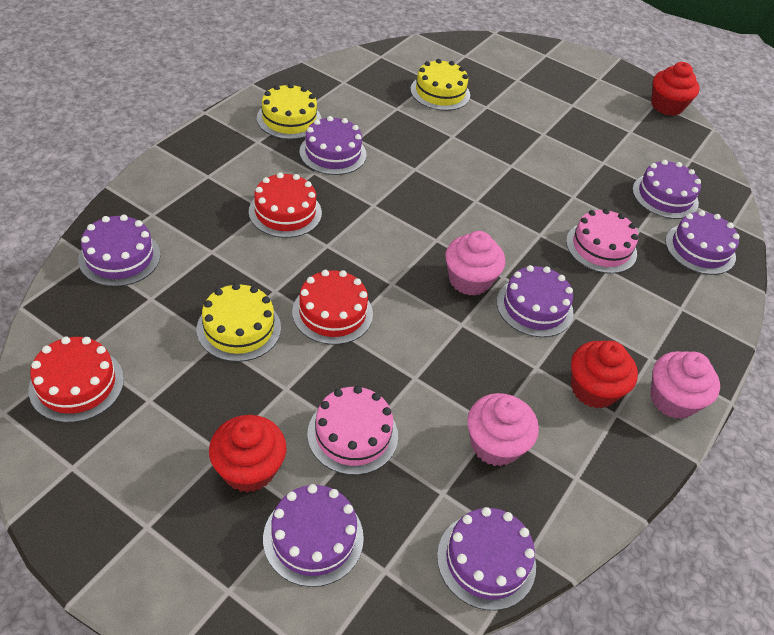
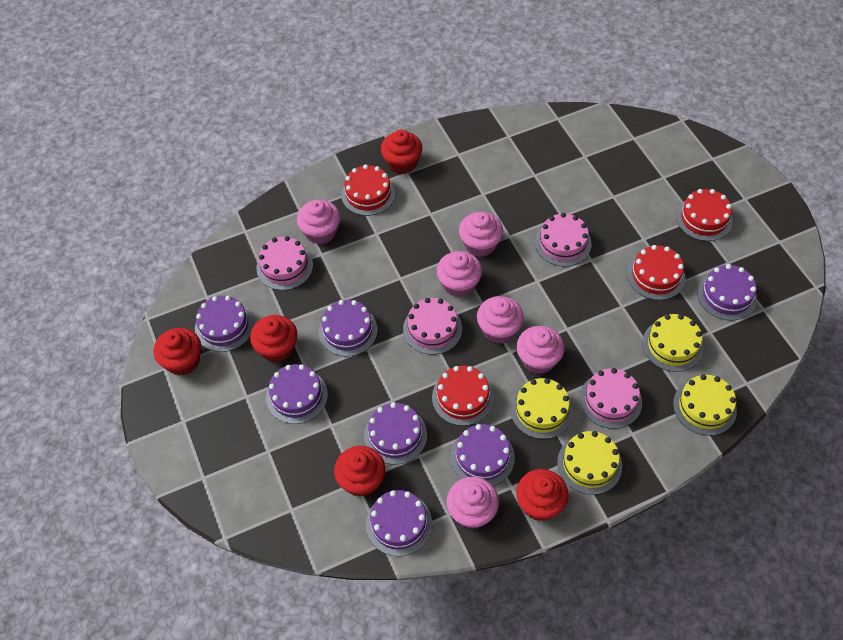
pink cake: [307,386,398,475] [566,208,638,274] = 2 -> [256,236,313,290] [403,298,462,355] [535,213,591,267] [580,368,642,429] = 4
pink cupcake: [445,231,505,296] [467,393,539,466] [650,351,720,419] = 3 -> [297,200,340,244] [437,251,482,297] [446,477,499,529] [459,212,503,257] [477,296,524,344] [516,326,564,374] = 6
red cake: [29,337,124,423] [249,172,322,238] [292,270,373,345] = 3 -> [341,164,395,216] [432,366,494,426] [627,245,685,300] [676,189,733,241] = 4
red cupcake: [209,415,286,492] [571,341,638,409] [651,62,700,116] = 3 -> [154,328,201,376] [250,315,297,362] [334,446,385,497] [381,130,422,174] [516,469,569,521] = 5
yellow cake: [197,283,281,362] [257,83,322,139] [410,59,470,111] = 3 -> [510,378,573,439] [557,431,622,495] [642,314,704,372] [673,374,737,436] = 4

